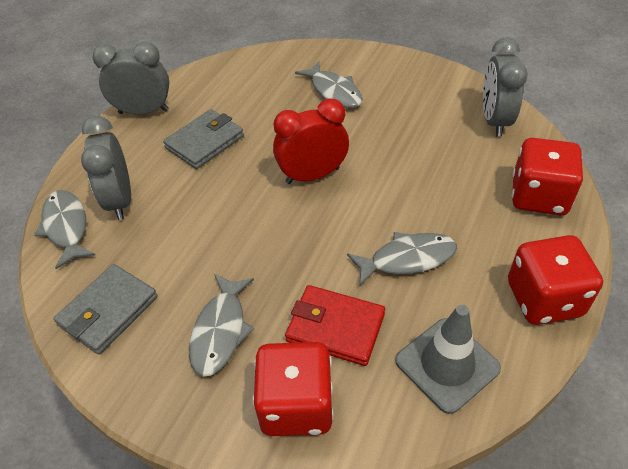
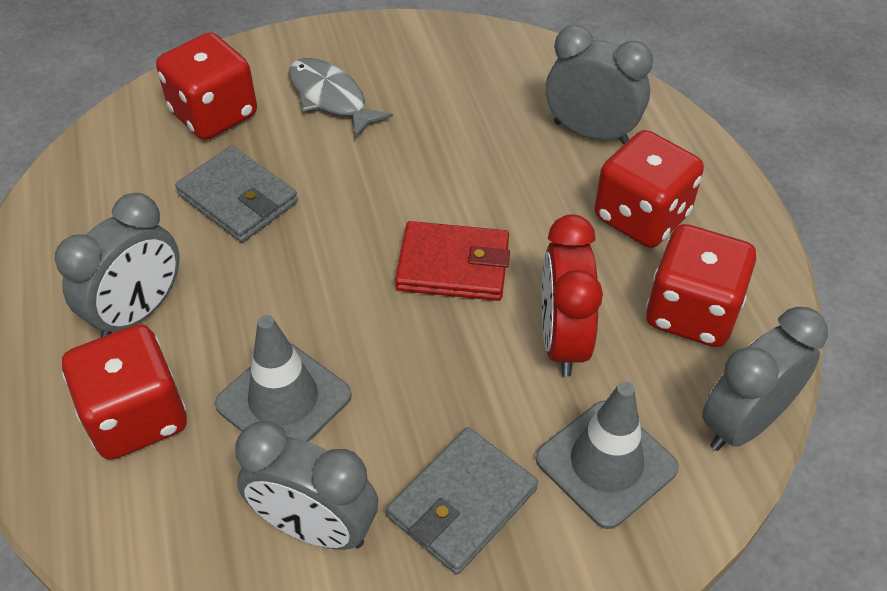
grey clock: [81,116,131,220] [93,42,169,115] [483,37,528,137] = 3 -> [55,193,179,337] [235,421,378,550] [546,25,653,144] [702,307,828,451] = 4
grey fish: [35,190,95,269] [189,274,254,377] [295,61,363,108] [347,232,457,286] = 4 -> [289,58,393,138] = 1
grey traffic cone: [395,305,501,414] = 1 -> [215,315,352,442] [536,381,679,529] = 2
red dice: [253,342,334,436] [508,235,603,325] [512,138,583,215] = 3 -> [62,324,187,460] [156,32,257,140] [594,130,704,248] [646,224,756,347] = 4

